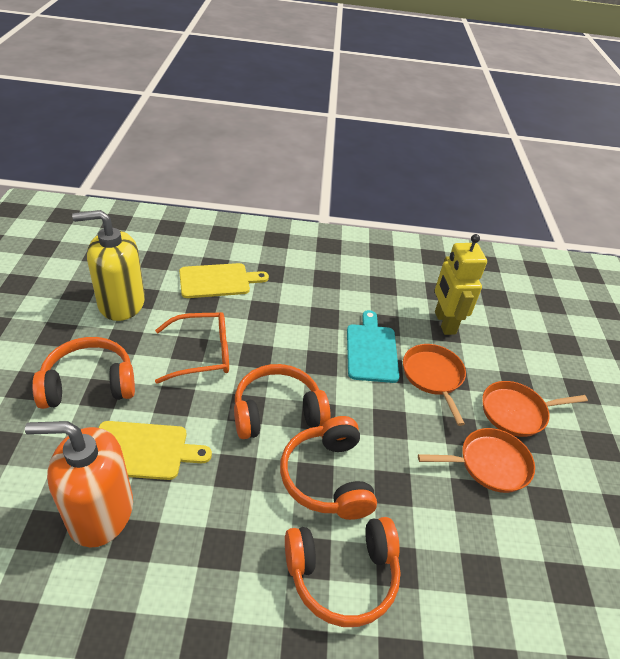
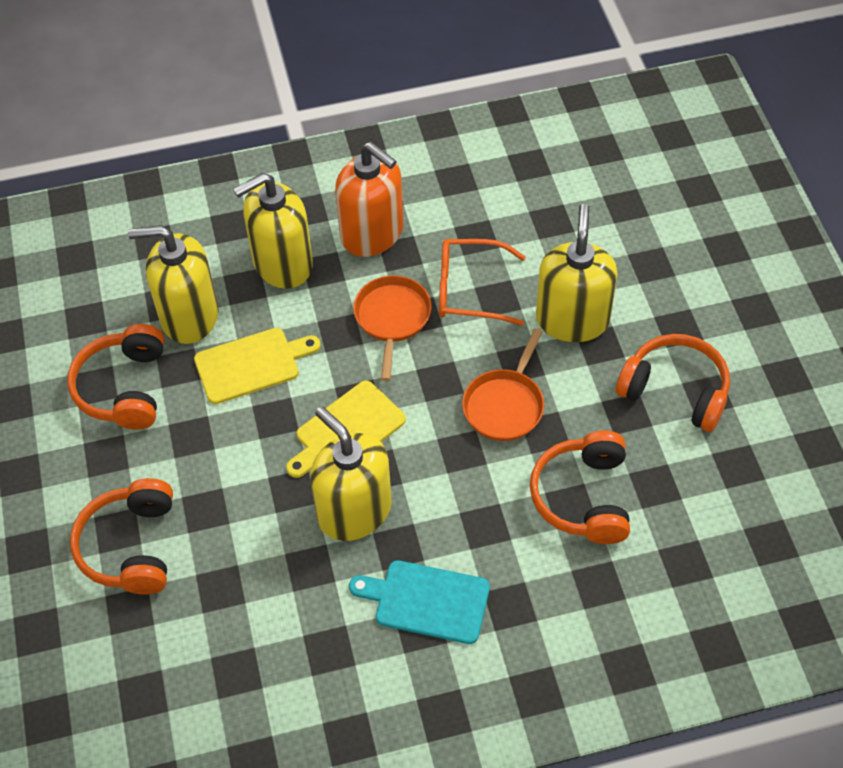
orange pan: [403,344,466,426] [418,428,535,493] [482,381,588,437] = 3 -> [354,275,432,381] [462,328,544,441] = 2
yellow robot: [435,234,487,335] = 1 -> none = 0
yellow soap dispenser: [72,210,145,321] = 1 -> [128,225,218,344] [233,173,313,289] [310,406,392,541] [536,204,618,342] = 4

